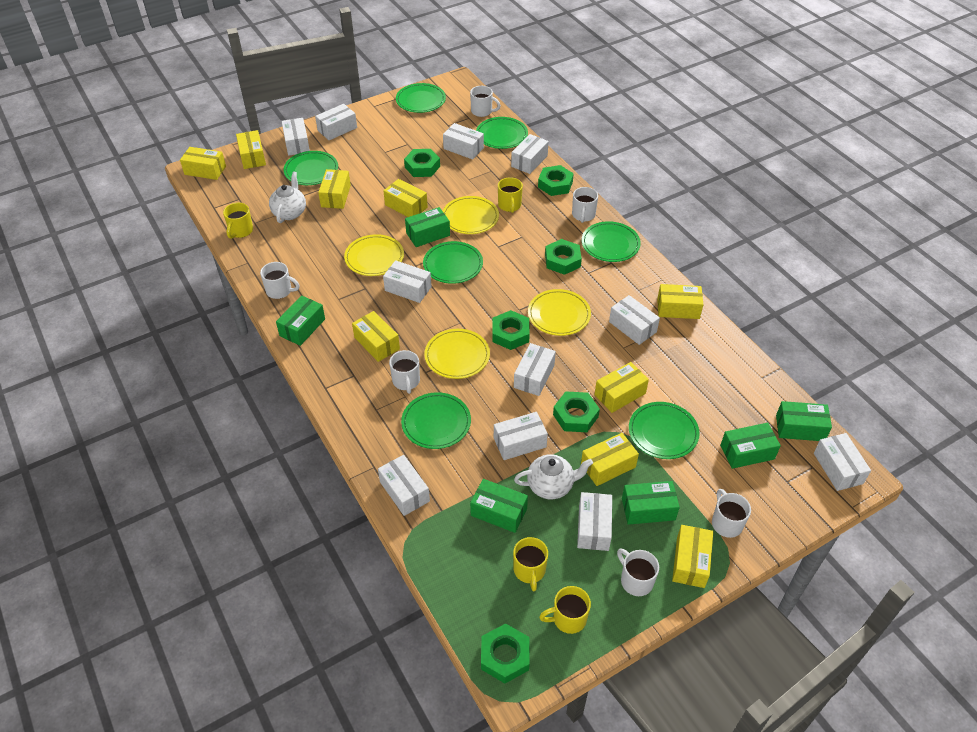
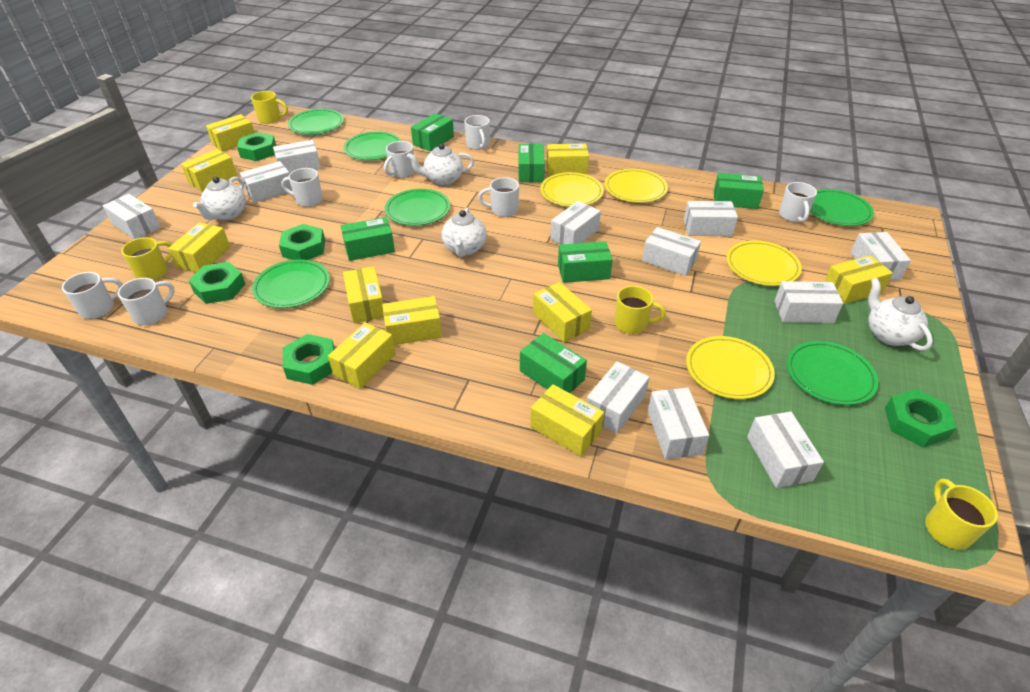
green nut: [404,149,440,177] [481,624,530,683] [492,310,530,350] [538,165,574,196] [545,239,582,275] [553,391,600,432] = 6 -> [189,262,245,304] [237,132,276,161] [279,224,325,260] [283,334,335,385] [885,389,956,447] = 5
green plate: [283,151,338,185] [396,83,446,113] [401,392,471,449] [423,241,483,284] [476,117,528,149] [582,221,641,262] [629,402,700,459] = 7 -> [252,259,330,308] [288,109,344,135] [344,131,401,160] [384,189,450,226] [787,341,879,405] [810,189,874,226] = 6
white mug: [260,262,300,299] [389,350,420,394] [470,86,501,117] [572,187,598,223] [617,549,659,596] [712,489,751,538] = 6 -> [62,272,123,319] [118,278,175,325] [282,168,323,207] [384,141,415,178] [464,115,490,150] [478,177,519,217] [779,182,817,222] = 7
white teapot: [269,172,306,223] [514,454,593,499] = 2 -> [193,177,246,220] [407,144,474,185] [441,208,487,257] [868,278,933,351] = 4
yellow box: [180,147,226,180] [236,130,266,169] [318,169,351,209] [352,311,400,362] [383,179,428,217] [581,433,639,486] [595,362,649,413] [657,284,704,319] [672,525,713,588] = 9 -> [168,222,230,273] [181,149,237,191] [206,114,255,152] [328,322,396,389] [343,266,384,323] [382,296,442,345] [530,384,604,456] [533,282,592,342] [547,143,589,175] [824,255,893,304] = 10

